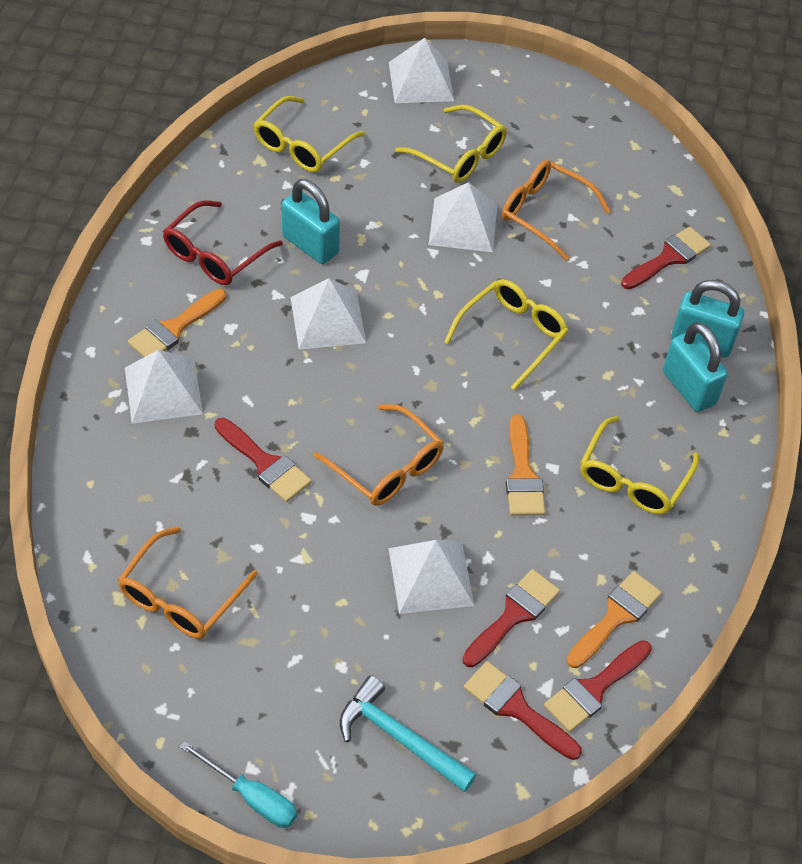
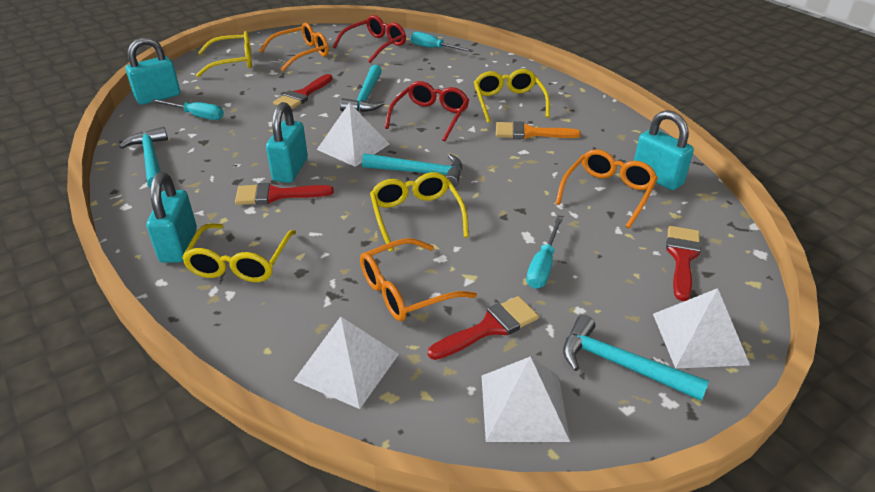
orange brush: [128,289,226,357] [506,415,545,516] [566,571,662,668] = 3 -> [496,121,581,139] = 1
red brush: [214,418,312,502] [462,569,560,667] [464,661,582,760] [544,640,652,732] [621,227,711,289] = 5 -> [235,183,334,205] [273,74,333,109] [428,296,539,360] [666,226,701,301] = 4
red glasses: [163,200,283,285] = 1 -> [333,15,406,63] [385,81,469,142] = 2
turquoise hammer: [340,675,477,792] = 1 -> [119,127,168,188] [340,65,385,112] [362,153,462,188] [563,315,709,401] = 4
turquoise padlock: [282,179,340,264] [663,322,728,412] [671,280,744,357] = 3 -> [126,37,180,105] [147,172,197,263] [266,102,308,183] [634,110,694,190] = 4
turquoise screwdriver: [180,741,297,828] = 1 -> [151,99,224,120] [411,32,474,52] [526,218,563,289] = 3
white pyramid: [125,350,203,424] [291,278,366,350] [389,38,454,103] [389,540,474,614] [429,182,497,252] = 5 -> [293,317,399,409] [317,103,389,167] [481,356,570,442] [653,288,750,369] = 4

